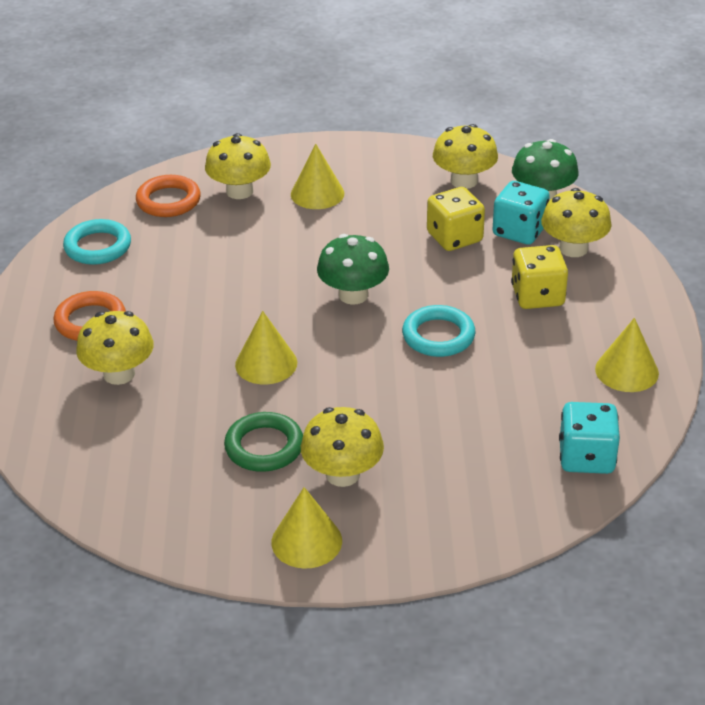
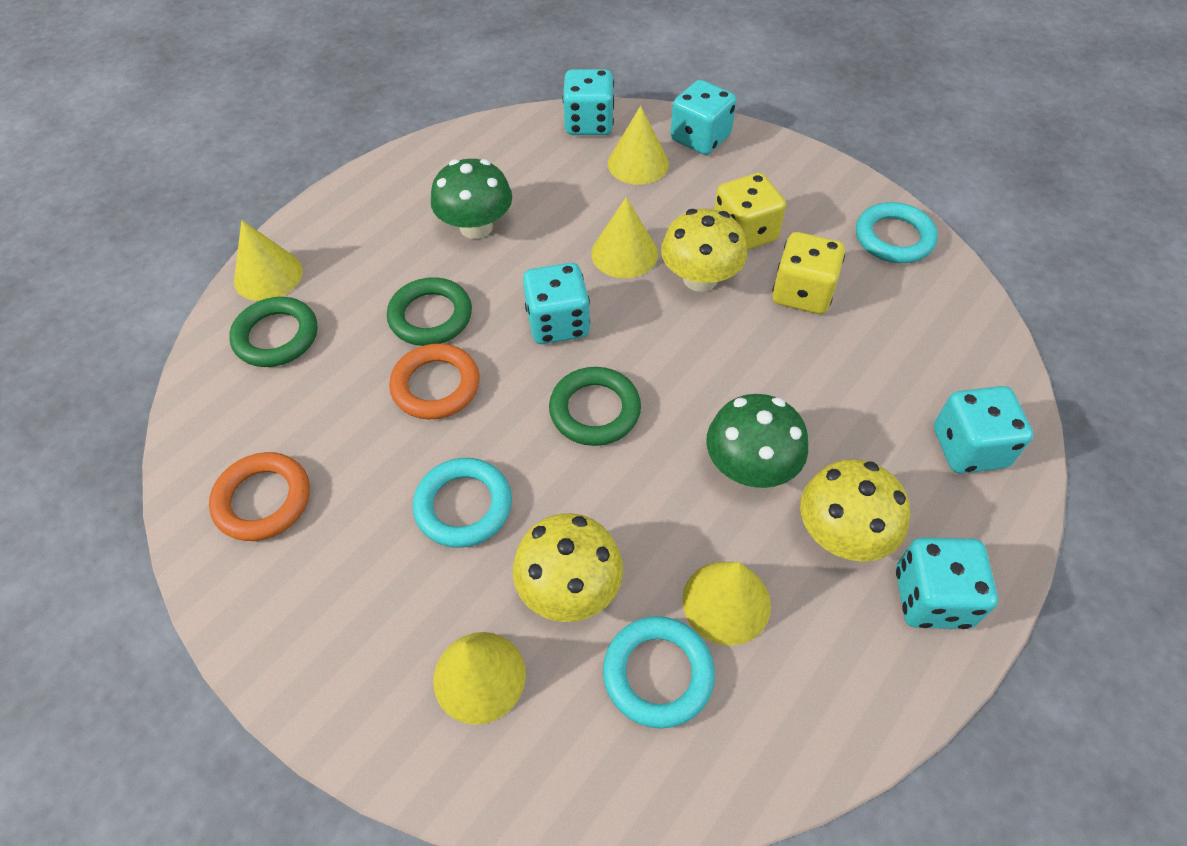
green ring: [224,412,303,472] = 1 -> [229,297,317,367] [387,277,472,346] [549,367,641,446] = 3
turquoise dice: [492,181,550,245] [559,402,620,474] = 2 -> [523,263,590,344] [563,69,614,135] [670,80,736,155] [896,538,998,629] [934,386,1033,474] = 5
turquoise ring: [63,219,131,265] [402,305,476,357] = 2 -> [413,458,512,548] [603,616,715,729] [856,202,938,263] = 3
yellow cone: [235,311,297,384] [272,487,342,569] [291,144,344,209] [595,318,659,392] = 4 -> [234,220,303,301] [433,632,526,725] [591,197,658,278] [608,106,669,185] [682,562,771,645] = 5
yellow mushroom: [76,311,154,385] [205,133,271,199] [301,407,384,487] [433,124,498,189] [541,188,612,257] = 5 -> [513,513,623,622] [661,208,747,292] [800,459,910,562] = 3

